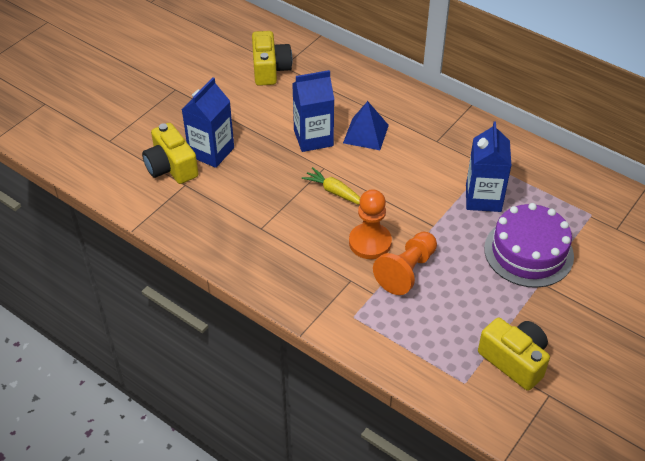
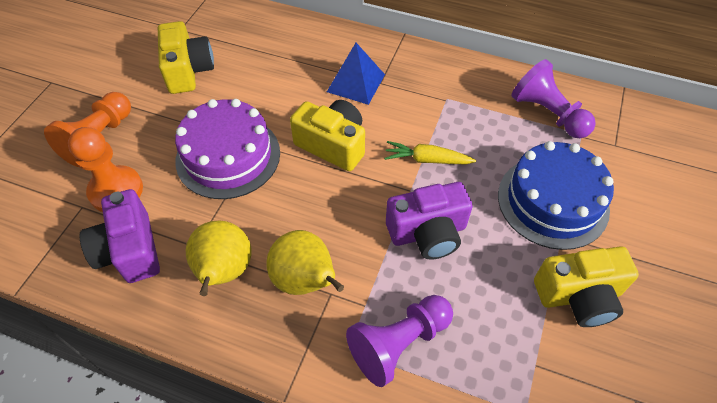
blue cake: none = 0 -> [498,141,614,250] = 1
blue carton: [182,77,234,168] [292,70,334,152] [466,121,511,212] = 3 -> none = 0
purple camera: none = 0 -> [80,189,160,283] [386,182,473,260] = 2
purple pawn: none = 0 -> [346,295,453,387] [511,59,596,138] = 2
yellow pear: none = 0 -> [186,221,252,296] [266,230,344,295] = 2

